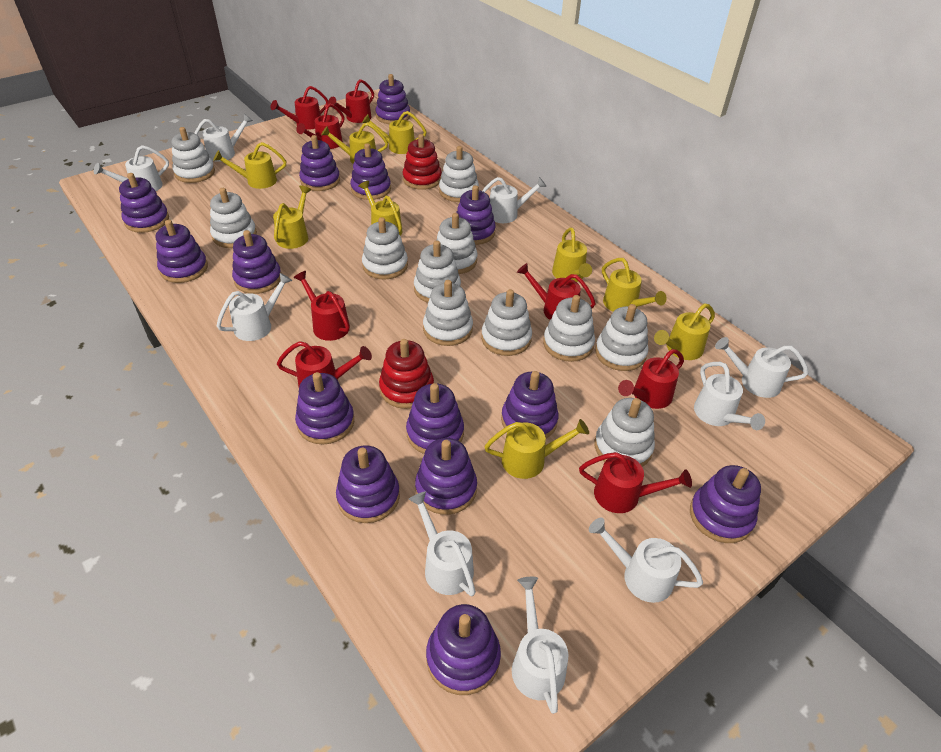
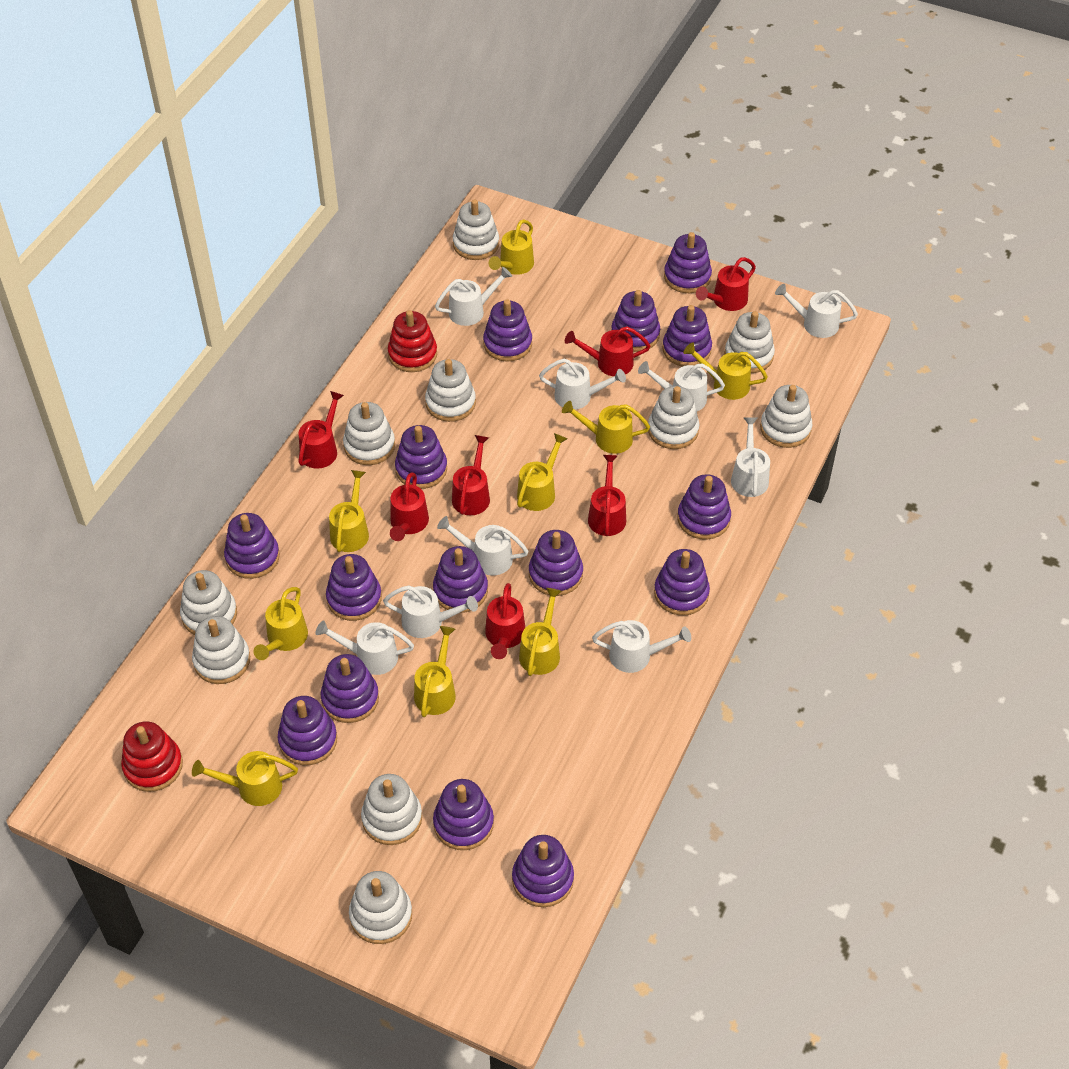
purple stacking toy: [119,173,169,233] [156,220,208,283] [232,230,281,294] [295,372,354,445] [299,135,340,191] [336,445,400,523] [350,143,391,200] [376,74,410,124] [406,383,464,454] [415,438,477,515] [426,604,501,695] [456,185,496,245] [501,371,558,438] [690,465,761,543] = 14 -> [224,513,280,579] [278,696,337,765] [320,654,379,723] [326,554,382,621] [395,425,447,489] [433,546,488,613] [433,779,494,850] [483,300,532,362] [512,835,574,907] [529,530,583,596] [612,290,660,352] [654,549,710,616] [662,305,712,367] [664,232,712,293] [677,474,731,540] = 15
red watering can: [271,86,328,130] [277,341,372,386] [293,271,350,341] [296,103,344,149] [328,79,374,123] [517,263,596,320] [579,452,692,513] [618,349,684,409] = 8 -> [298,391,344,469] [390,473,429,541] [452,435,490,515] [485,583,525,659] [565,327,650,376] [588,455,626,536] [696,257,756,311] = 7
white stacking toy: [172,127,215,183] [210,188,257,248] [362,217,408,280] [414,241,461,303] [423,280,473,346] [436,213,477,274] [439,146,479,202] [481,289,532,356] [543,295,595,362] [594,398,655,467] [595,304,648,371] = 11 -> [180,570,237,635] [192,616,250,684] [343,402,395,465] [349,871,412,944] [361,774,422,845] [425,359,476,422] [453,199,499,260] [648,386,699,449] [724,311,775,373] [760,385,812,448] = 10

